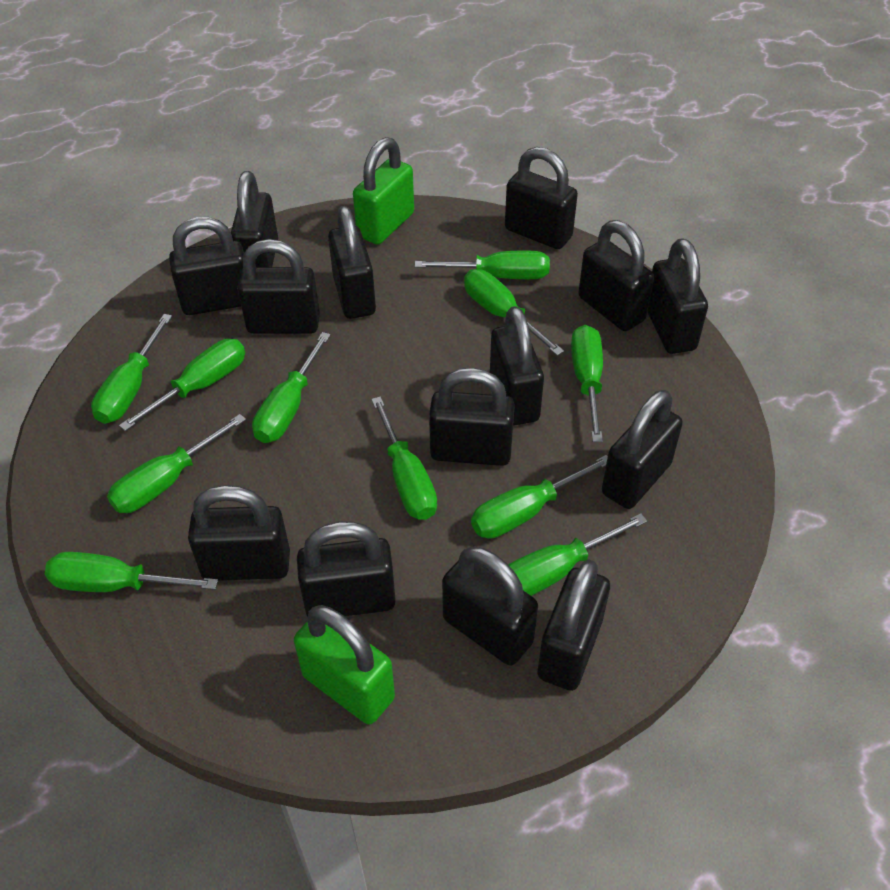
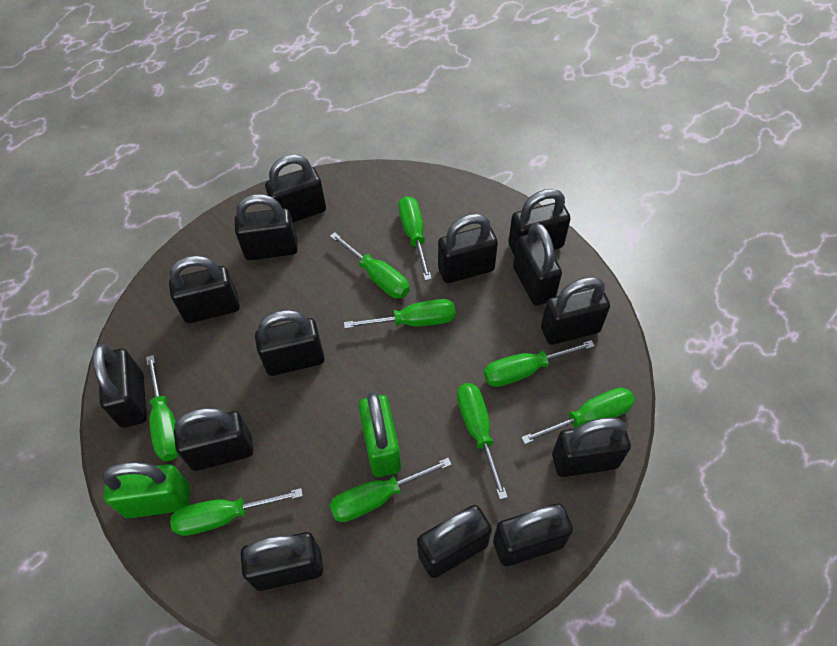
green screwdriver: [45,552,218,592] [91,314,172,424] [107,414,246,513] [119,339,245,431] [252,332,331,443] [371,396,437,520] [415,251,550,279] [464,269,564,356] [471,455,608,539] [508,514,647,596] [571,325,603,442] = 11 -> [146,355,179,461] [170,488,303,536] [329,458,452,522] [330,232,410,298] [344,299,456,329] [398,196,432,281] [457,383,508,500] [484,340,595,387] [521,387,635,444] = 9

